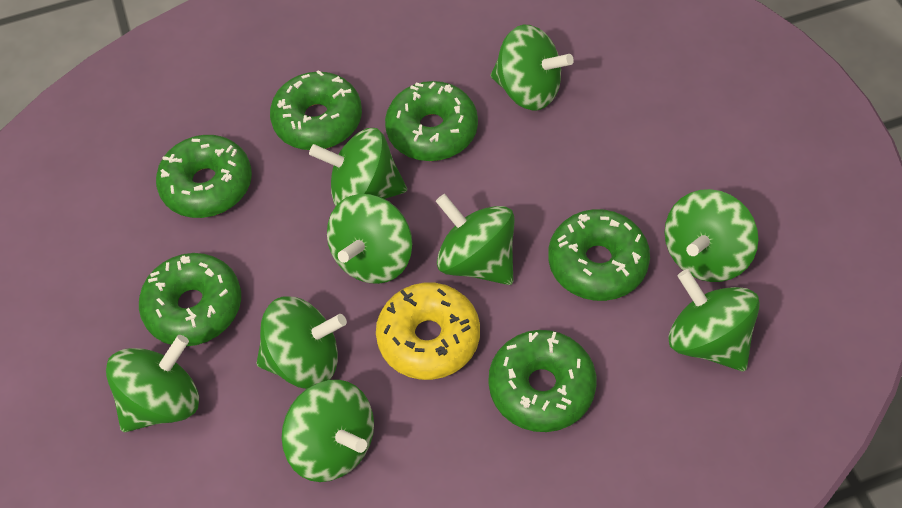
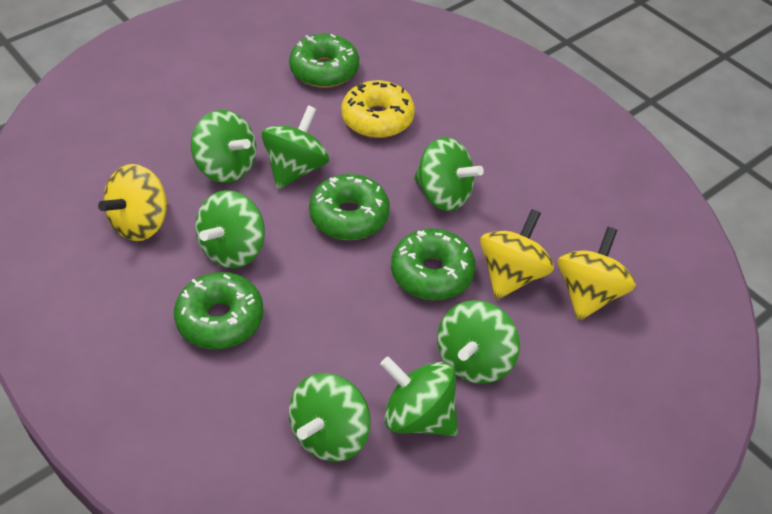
green donut: [139,253,241,346] [156,135,252,218] [270,70,362,150] [385,81,478,161] [488,330,596,432] [548,209,650,301] = 6 -> [174,272,264,349] [289,34,359,88] [309,174,390,240] [391,228,476,300] = 4
green spinning top: [106,335,199,432] [256,297,347,389] [282,380,374,482] [309,128,407,206] [327,194,412,284] [436,194,514,285] [491,25,574,111] [665,189,758,282] [668,269,760,371] = 9 -> [191,110,256,183] [195,190,265,269] [262,105,329,189] [289,373,371,462] [380,356,458,436] [414,137,484,211] [437,300,520,384] = 7
yellow spinning top: none = 0 -> [98,164,168,241] [480,209,554,300] [558,227,636,321] = 3

